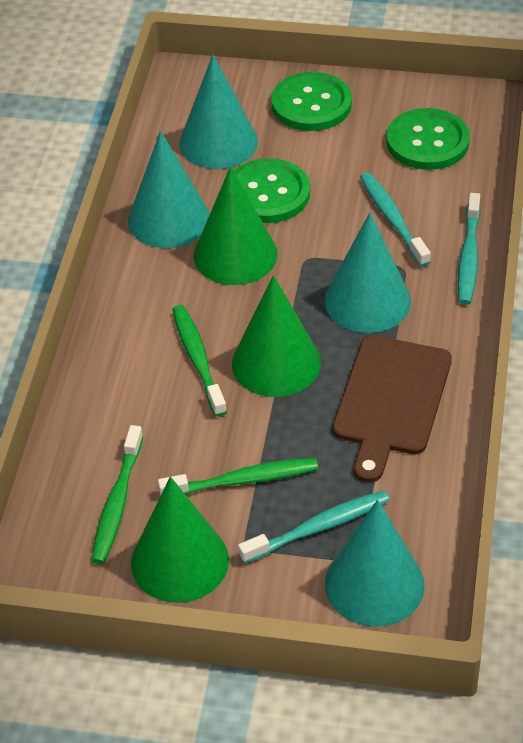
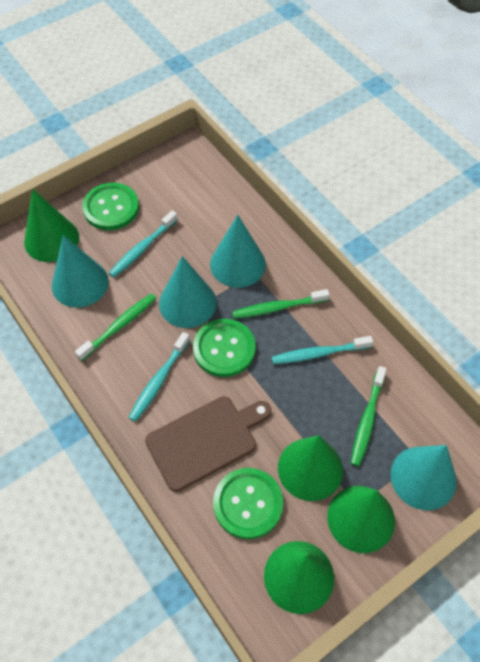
green cone: [131,477,229,603] [194,166,278,285] [232,275,321,397] = 3 -> [24,189,79,262] [264,541,334,614] [278,435,343,501] [327,486,395,553] = 4

